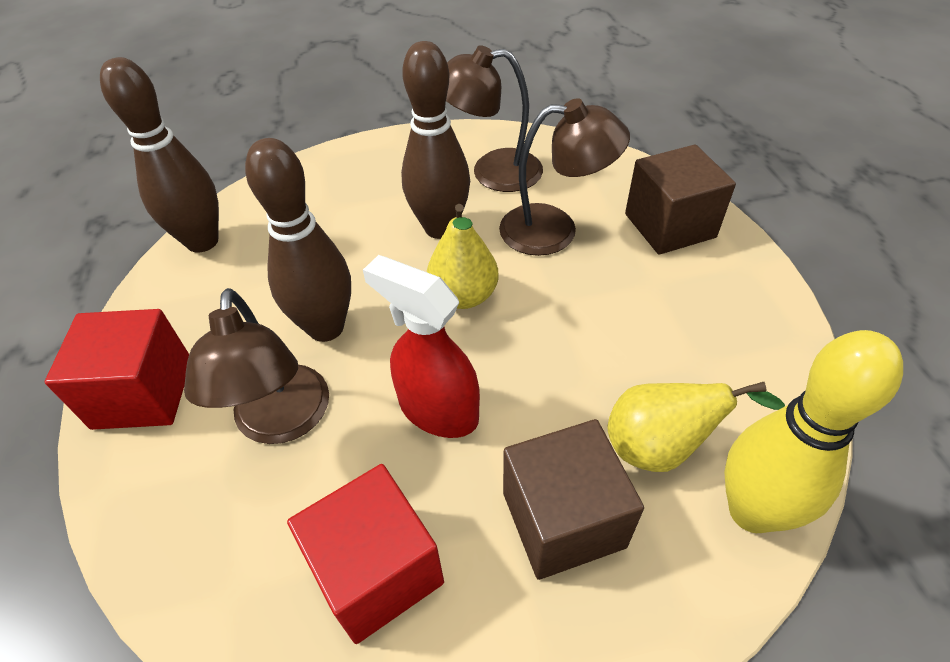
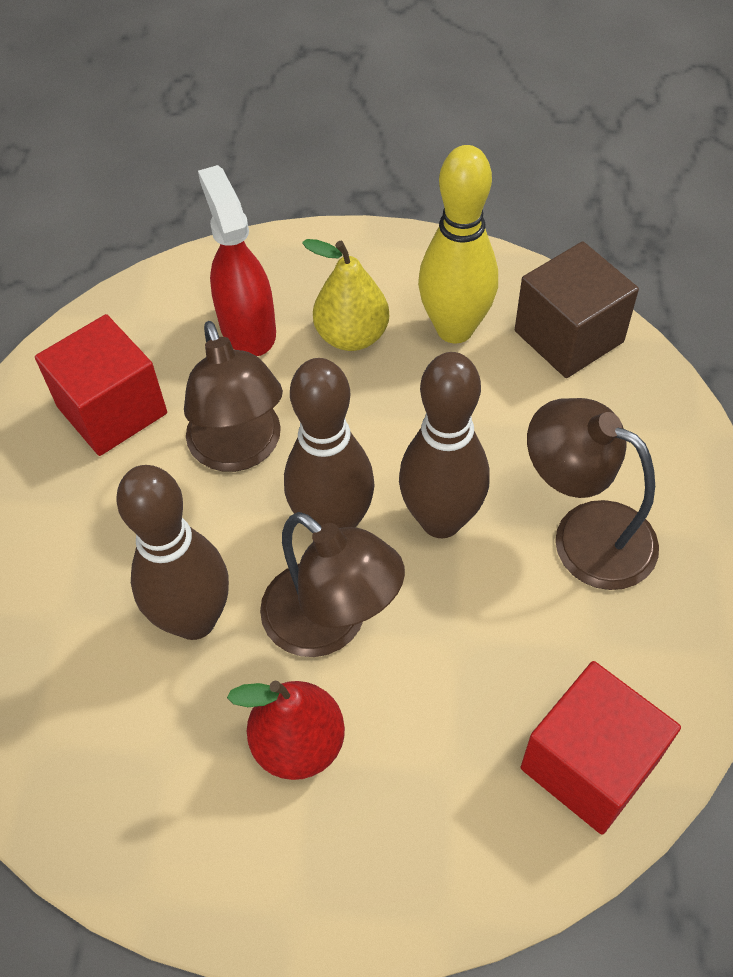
brown cube: [503,419,644,580] [625,144,736,255] = 2 -> [515,241,639,378] = 1
red pear: none = 0 -> [227,681,345,780] = 1
yellow pear: [427,204,498,309] [607,382,785,472] = 2 -> [302,239,389,351] = 1

